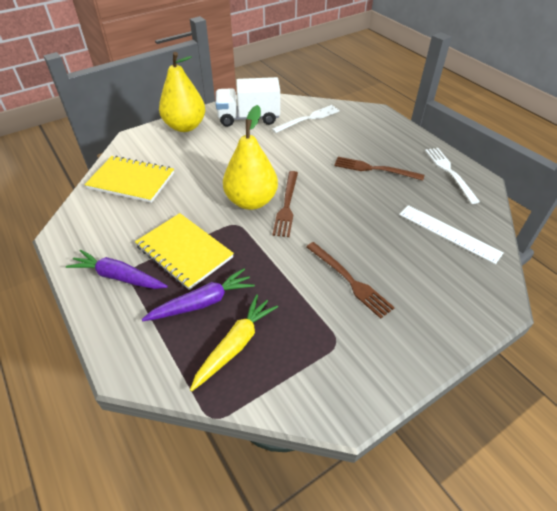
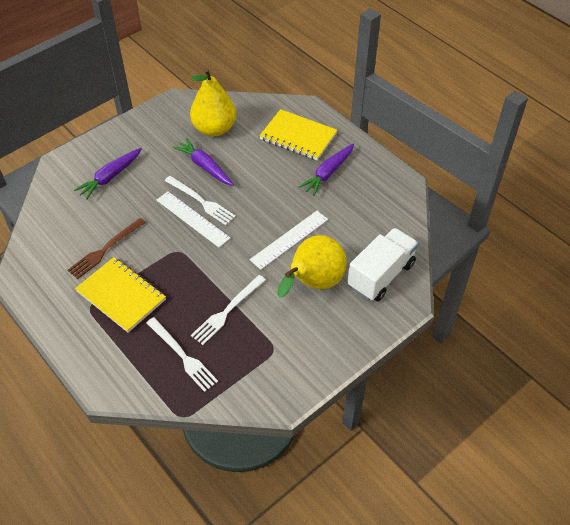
brown fork: [273,171,298,237] [306,242,395,319] [334,157,424,181] = 3 -> [68,218,146,279] = 1
purple carrot: [66,250,168,289] [142,268,255,321] = 2 -> [74,148,142,200] [173,138,234,186] [299,143,354,196] = 3
white fork: [272,105,340,133] [425,148,480,204] = 2 -> [147,317,218,392] [165,176,236,225] [191,275,266,345] = 3
white ruler: [399,205,503,264] = 1 -> [157,192,230,247] [250,211,328,270] = 2
yellow carrot: [190,294,278,392] = 1 -> none = 0

